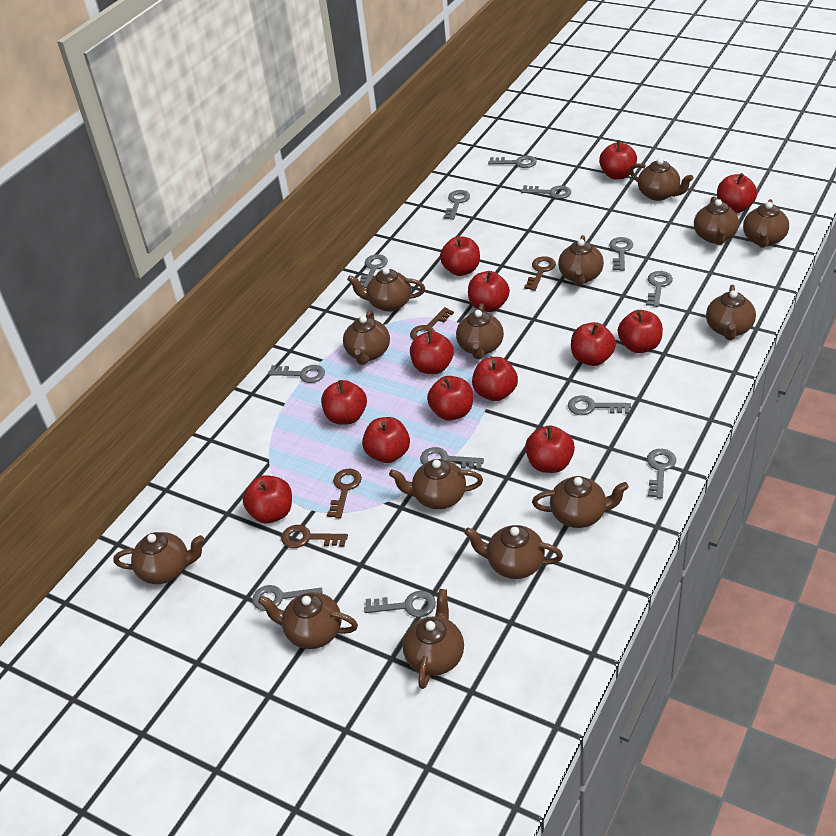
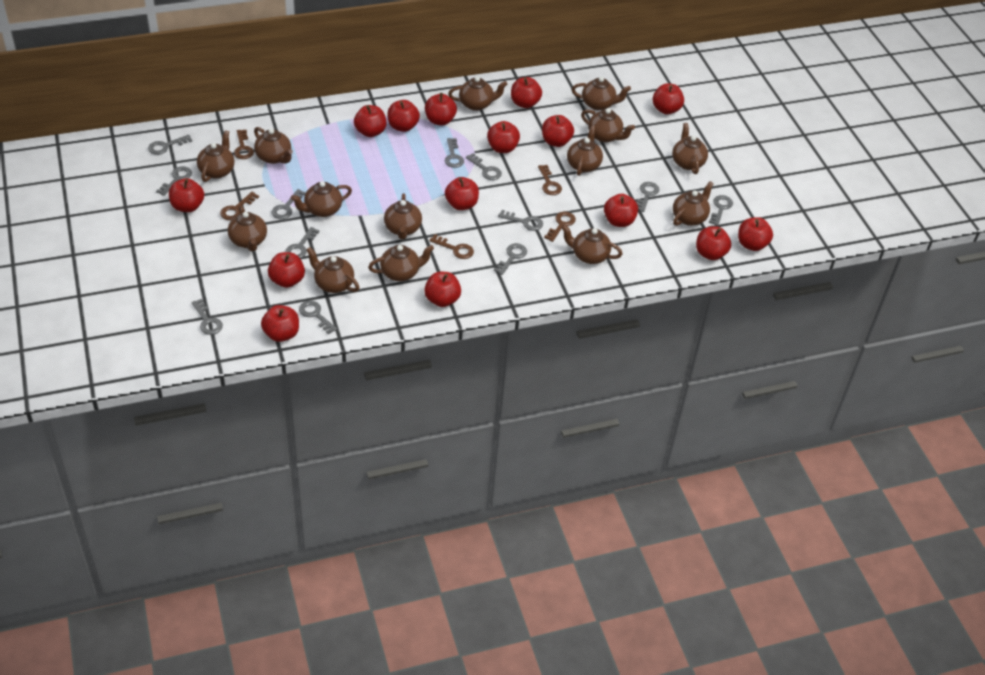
brown key: [281,525,348,548] [327,469,362,518] [410,307,454,340] [524,256,556,291] = 4 -> [220,192,259,220] [234,130,254,159] [429,234,474,259] [538,165,562,195] [544,212,576,242] = 5
red apple: [243,475,292,523] [321,380,367,425] [362,417,410,463] [410,330,454,374] [427,376,473,421] [440,236,480,276] [468,271,510,312] [472,357,518,401] [525,425,575,473] [571,322,616,366] [599,140,637,179] [618,310,663,353] [717,173,757,213] = 13 -> [169,178,204,212] [261,305,299,342] [268,252,305,288] [354,105,387,137] [388,100,420,132] [424,272,461,307] [425,93,457,125] [445,177,479,210] [487,121,520,153] [511,77,542,108] [542,115,574,147] [604,194,638,227] [653,83,684,115] [696,226,731,260] [738,217,773,251] = 15

